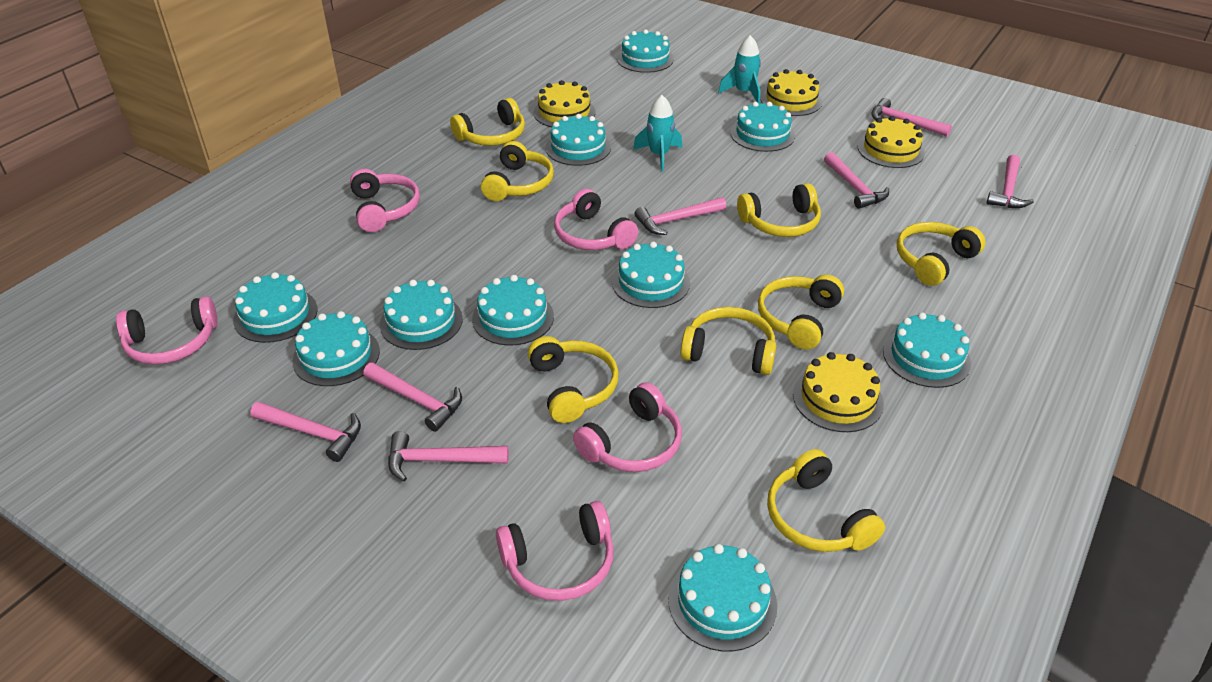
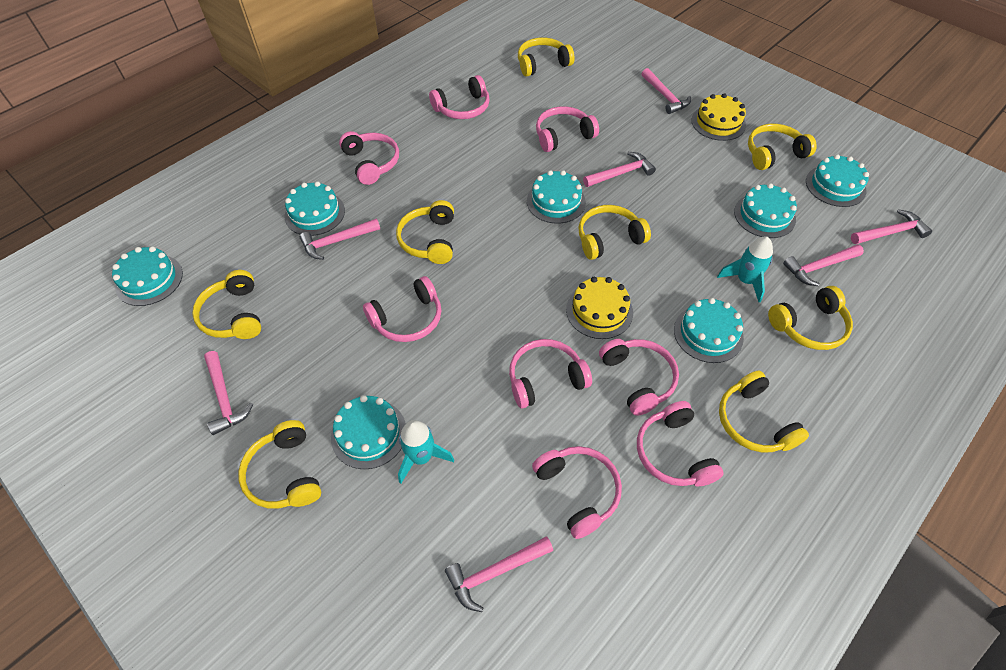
pink headphones: [116,296,218,364] [350,169,420,232] [496,501,614,601] [554,189,638,250] [573,382,682,472] = 5 -> [339,131,399,185] [363,276,441,342] [429,75,490,119] [509,339,592,408] [532,446,622,539] [536,106,599,152] [599,339,679,416] [637,401,724,486] = 8
turquoise cake: [233,272,317,343] [292,311,380,386] [380,280,463,350] [472,275,554,346] [546,114,611,166] [612,241,690,308] [617,29,674,73] [668,544,777,651] [730,102,795,152] [883,312,971,388] = 10 -> [112,246,183,306] [284,181,345,236] [331,395,406,469] [527,170,586,224] [674,298,744,363] [734,183,797,238] [806,154,869,207] = 7
yellow cake: [533,80,595,127] [761,69,822,116] [793,352,884,432] [858,116,925,168] = 4 -> [566,277,633,339] [691,93,746,141] = 2

